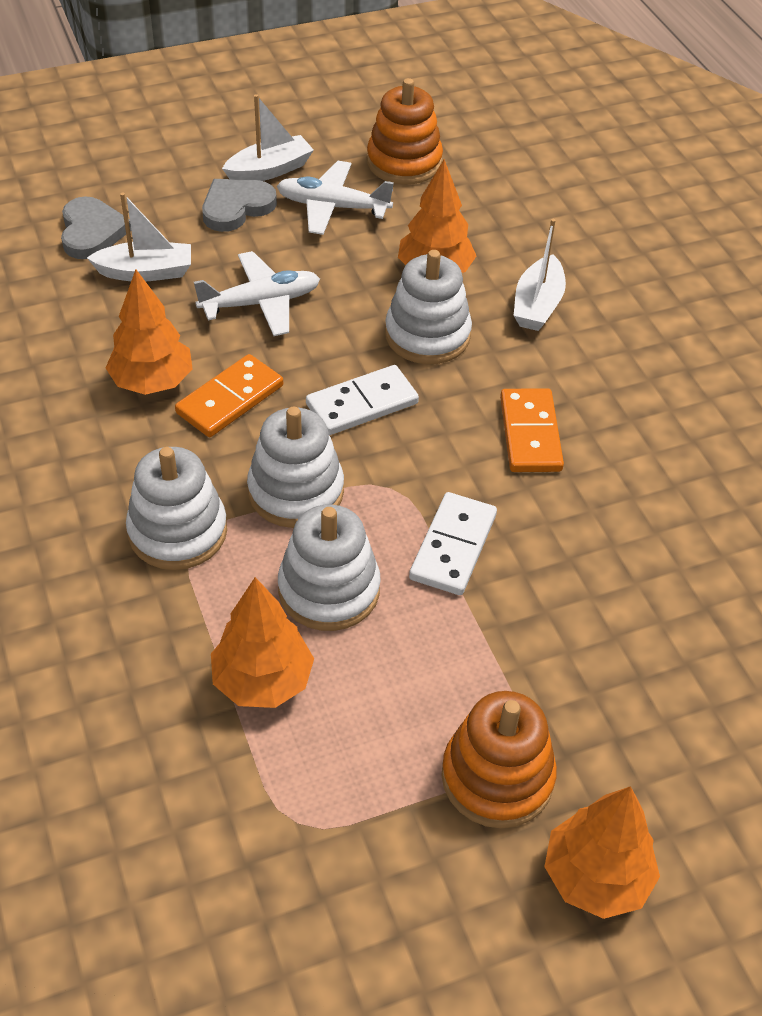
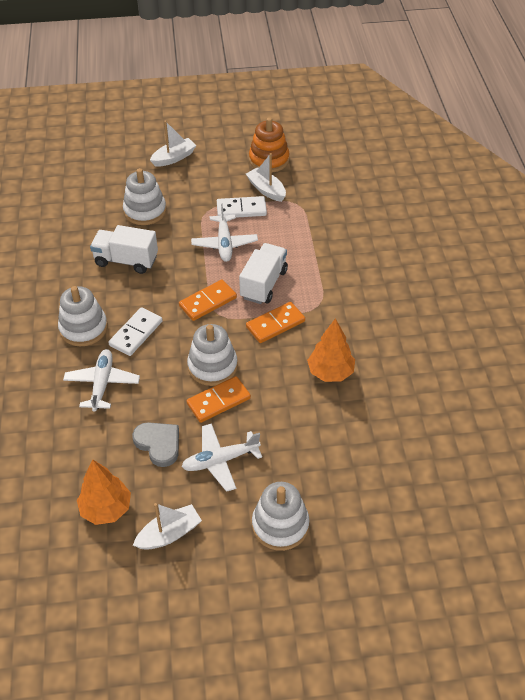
grey heart: [61,196,131,259] [202,179,277,232] = 2 -> [132,422,179,467] = 1
orange domino: [175,354,283,437] [500,388,564,472] = 2 -> [179,280,237,321] [186,376,251,423] [246,302,305,343] = 3
orange stacking toy: [367,78,443,185] [441,691,557,828] = 2 -> [249,117,290,173] = 1
orange tree: [106,269,193,395] [211,577,314,708] [398,159,476,273] [544,786,660,919] = 4 -> [77,459,131,525] [307,318,355,382] = 2
white plane: [194,251,320,336] [277,161,394,235] = 2 -> [63,349,140,412] [182,423,262,492] [191,204,258,262] = 3
white truck: none = 0 -> [90,225,158,274] [239,243,288,304] = 2

